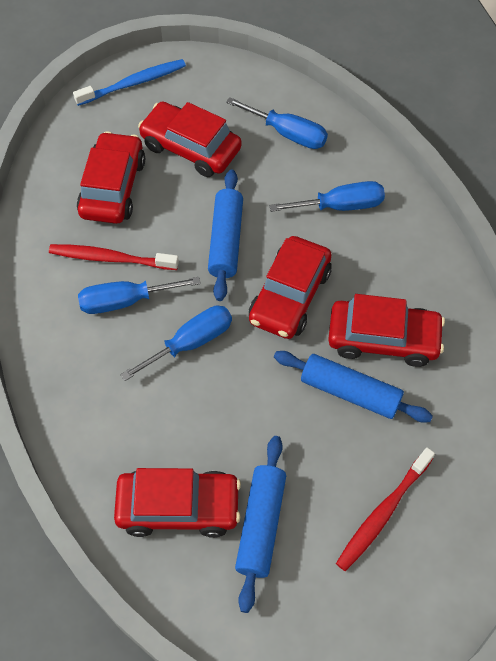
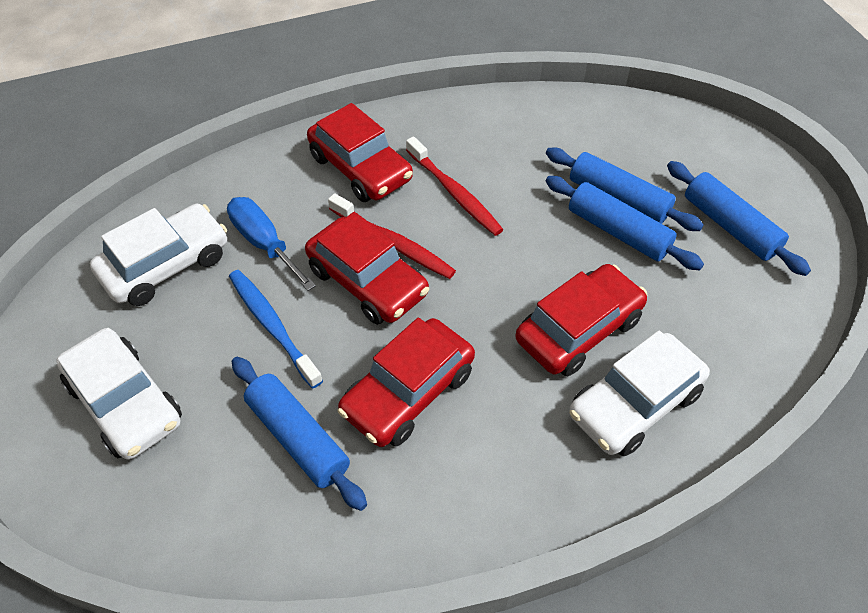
blue rolling pin: [208,170,243,301] [235,436,286,613] [274,351,433,423] = 3 -> [232,357,367,511] [546,147,703,231] [546,176,704,270] [667,161,811,276] = 4
blue screwdriver: [78,277,201,314] [120,306,232,381] [226,97,328,149] [269,181,385,212] = 4 -> [227,197,316,291] = 1
red car: [77,131,145,224] [114,468,241,538] [138,101,242,177] [249,236,332,339] [328,294,445,367] = 5 -> [305,212,429,325] [307,103,413,202] [337,317,475,447] [515,264,647,377] = 4
white car: none = 0 -> [56,328,182,460] [90,204,227,306] [569,331,710,456] = 3

